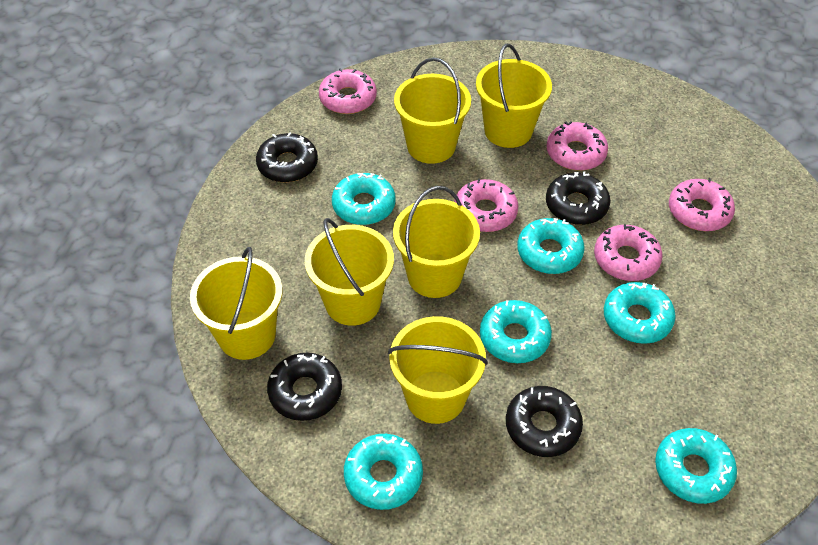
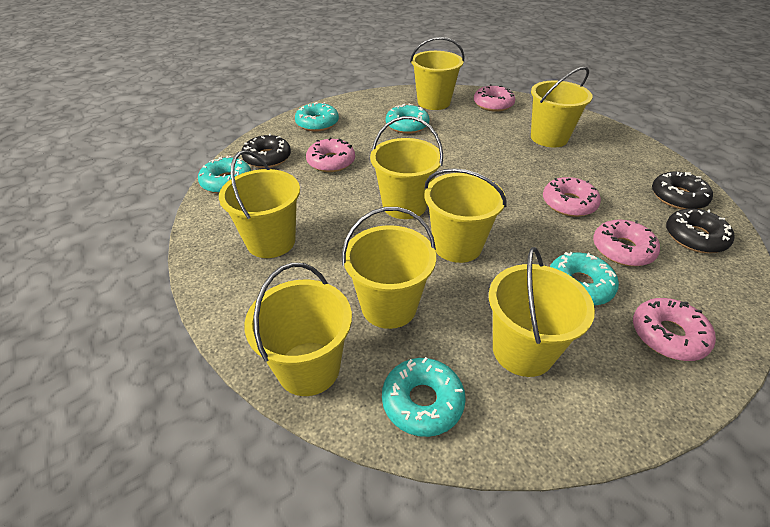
black donut: [256,133,318,183] [267,353,342,421] [506,386,583,457] [546,171,611,225] = 4 -> [242,133,291,168] [652,172,713,210] [666,208,735,253] = 3
turquoise donut: [332,173,396,225] [344,434,423,510] [480,300,552,363] [517,218,585,274] [604,282,676,344] [655,428,737,504] = 6 -> [198,156,251,194] [295,102,339,132] [382,357,466,437] [386,104,429,134] [550,252,619,306] = 5
yellow bucket: [190,247,282,360] [305,218,394,326] [388,316,488,424] [393,186,480,298] [394,58,471,164] [476,44,552,148] = 6 -> [219,150,300,258] [244,263,352,396] [342,207,436,329] [370,116,443,219] [410,37,464,110] [424,168,507,263] [489,247,595,377] [531,66,593,147] = 8

